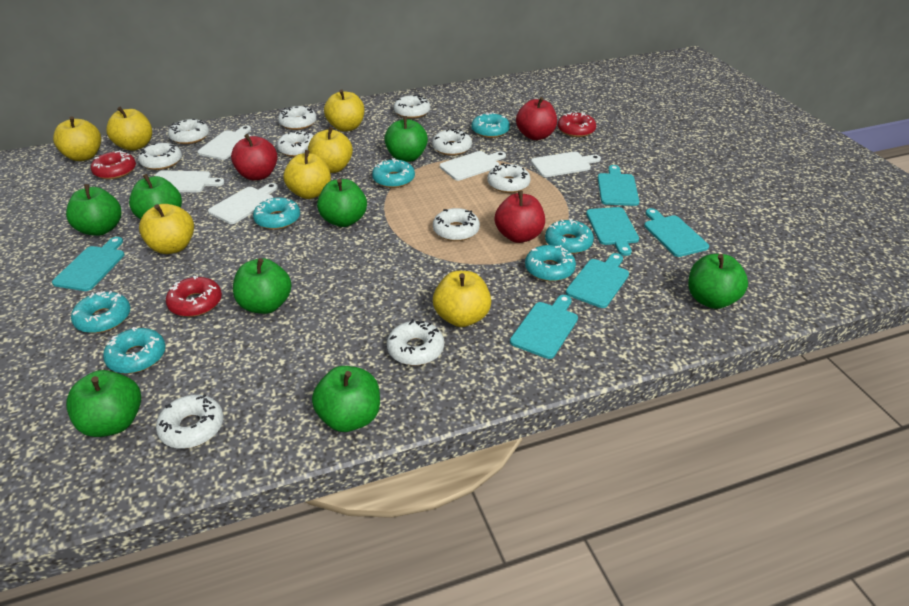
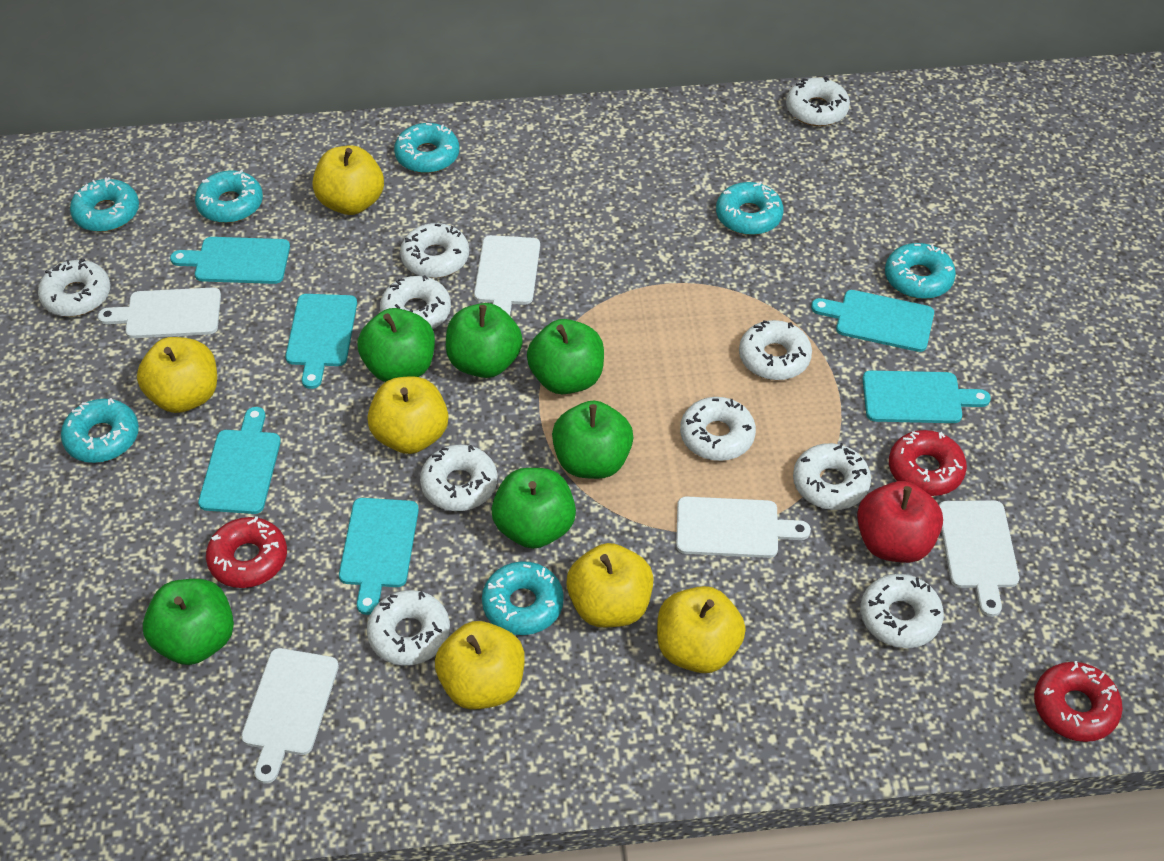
green apple: [66,184,121,236] [66,370,141,437] [129,174,182,219] [233,258,292,314] [312,366,380,432] [317,179,367,227] [384,116,428,162] [688,254,748,309] = 8 -> [143,579,234,665] [357,308,435,382] [446,303,523,378] [492,468,576,549] [527,319,604,394] [552,401,633,479] = 6
red apple: [231,134,278,180] [495,191,545,243] [516,97,557,140] = 3 -> [857,481,943,563] = 1
yellow apple: [53,116,101,161] [106,107,152,151] [139,204,194,254] [283,150,331,199] [308,127,353,173] [324,89,364,132] [433,271,491,327] = 7 -> [137,337,217,413] [313,145,384,215] [367,376,448,454] [435,621,525,710] [566,543,654,628] [657,586,746,673] = 6

